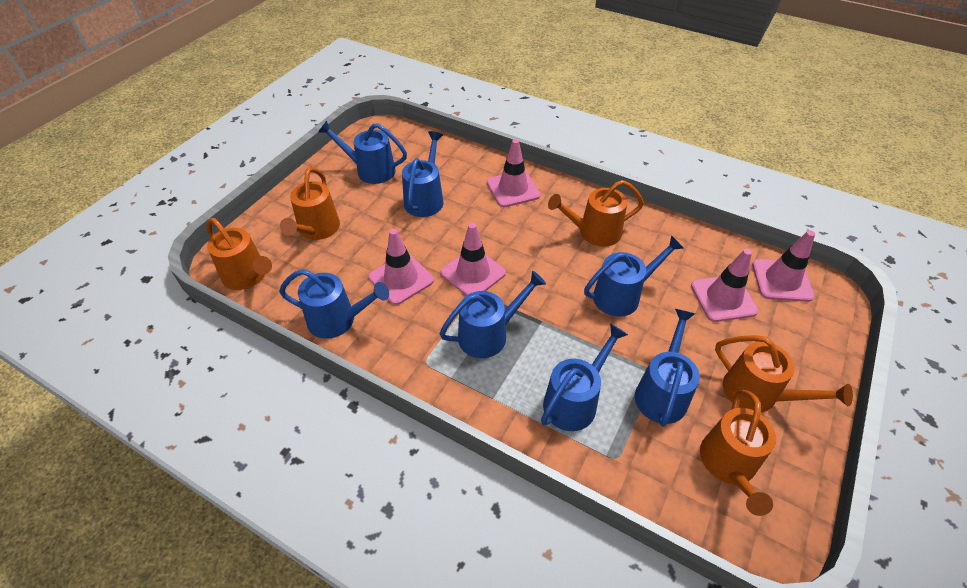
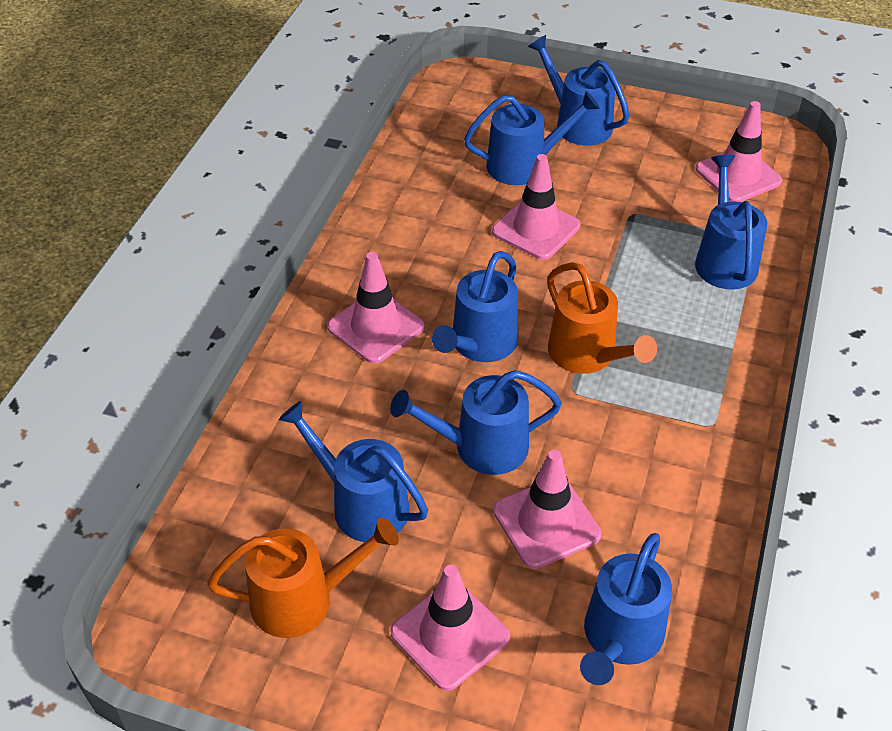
orange watering can: [207,218,272,290] [280,167,340,240] [548,180,644,247] [700,390,776,516] [715,335,853,413] = 5 -> [207,518,399,638] [547,262,657,374] = 2

